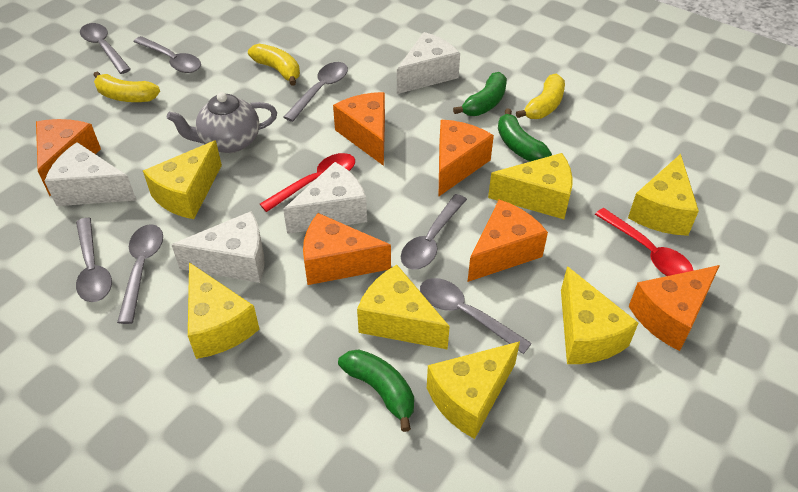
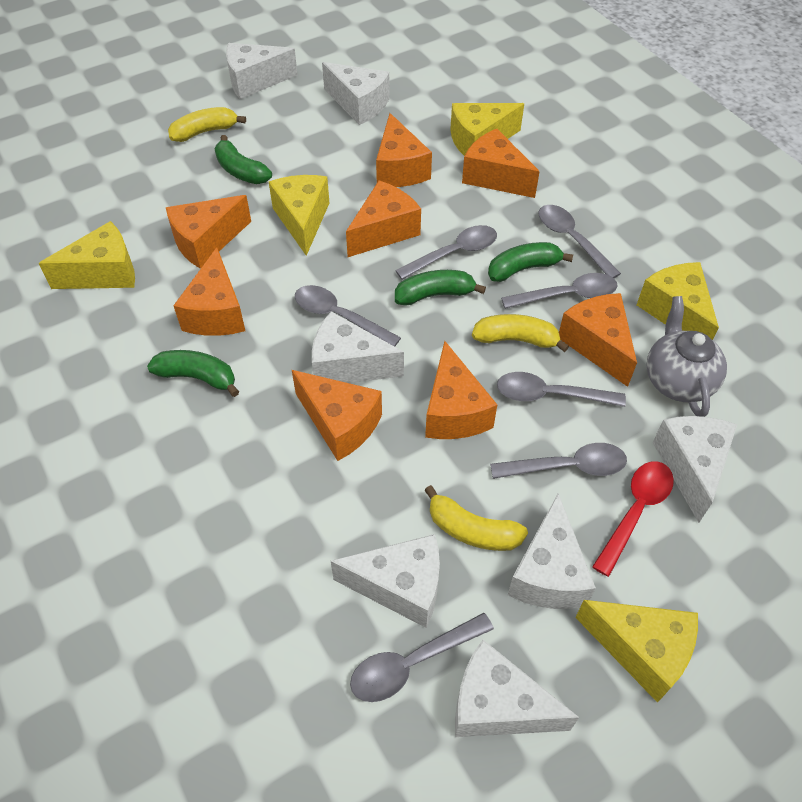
green banana: [338,349,414,432] [453,72,507,116] [498,108,552,162] = 3 -> [147,350,239,397] [215,135,272,184] [395,270,486,306] [488,242,573,282] = 4
orange cheese: [36,119,101,196] [303,213,391,285] [333,92,385,166] [439,120,494,196] [467,199,548,282] [629,265,720,351] = 6 -> [166,195,251,269] [173,247,245,336] [292,370,382,461] [346,180,421,257] [376,113,432,187] [425,341,497,439] [462,129,540,198] [559,293,637,387] = 8
red spoon: [260,153,355,212] [595,208,694,276] = 2 -> [592,461,674,577] = 1
white cheese: [45,142,136,206] [172,211,265,283] [283,162,367,234] [397,32,460,94] = 4 -> [226,43,298,99] [312,311,404,383] [322,62,390,125] [331,534,440,628] [455,640,579,737] [508,493,596,609] [653,416,737,523] = 7
yellow cheese: [143,140,222,219] [188,262,259,359] [357,265,450,350] [427,341,520,439] [488,153,572,219] [561,266,638,364] [628,154,699,236] = 7 -> [39,221,135,289] [269,175,329,256] [450,103,524,156] [575,600,698,703] [637,262,719,340] = 5

